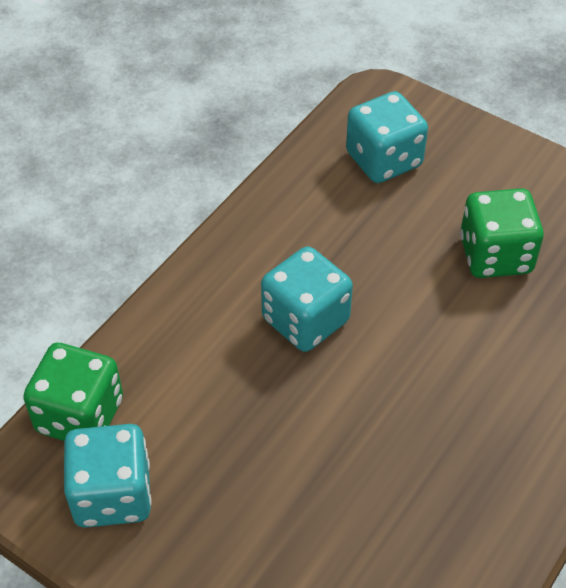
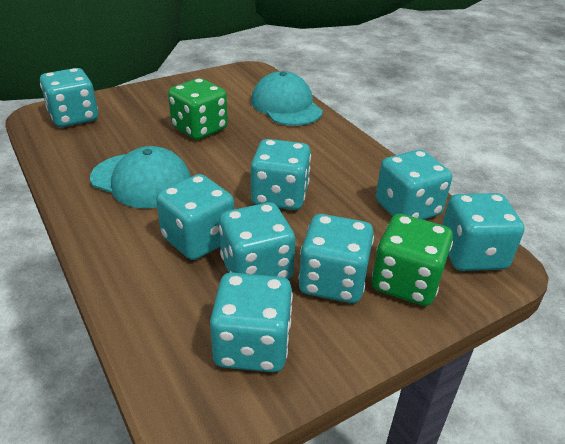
turquoise cap: none = 0 -> [90,146,191,208] [251,71,323,126] = 2
turquoise dice: [64,424,152,528] [261,246,353,352] [346,91,428,183] = 3 -> [40,68,98,127] [156,174,234,260] [210,273,293,372] [219,202,296,279] [251,139,311,210] [299,214,374,303] [376,150,452,220] [442,193,524,271] = 8

